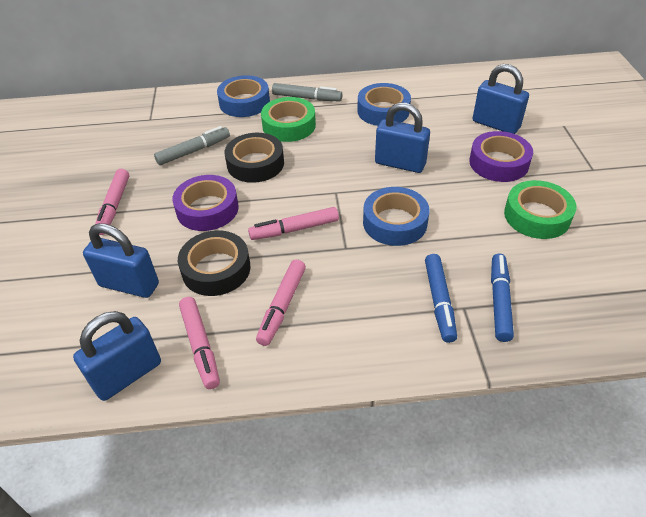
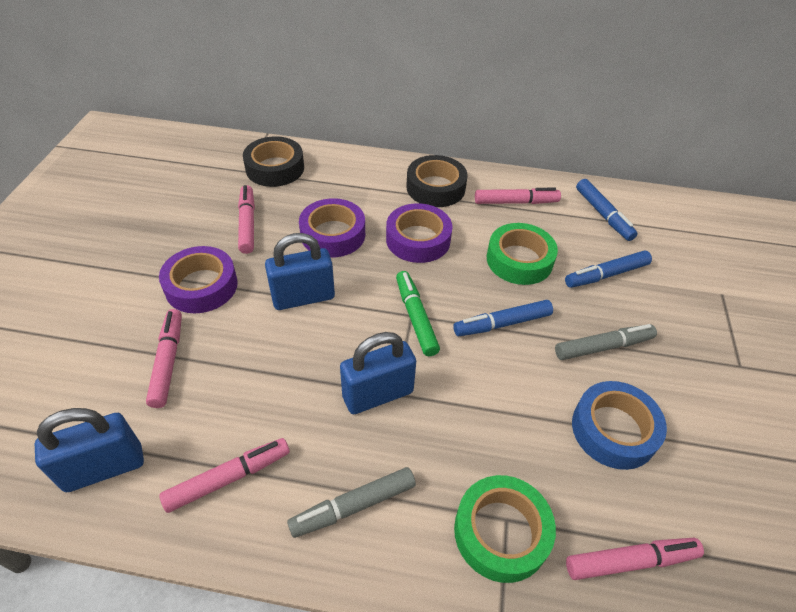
blue marker: [425,254,457,343] [491,254,514,342] = 2 -> [453,300,553,336] [565,250,652,288] [576,179,638,241] = 3
blue padlock: [73,311,161,401] [83,223,159,298] [375,103,430,173] [473,64,529,134] = 4 -> [35,408,144,492] [265,233,335,310] [340,332,416,414] = 3
blue tape: [217,75,270,117] [357,83,411,126] [363,187,430,246] = 3 -> [572,381,667,470] = 1
green marker: none = 0 -> [396,271,440,356] = 1
pink marker: [95,169,129,235] [179,297,220,389] [248,207,339,240] [256,260,306,346] = 4 -> [146,309,182,408] [159,438,290,513] [238,185,255,254] [475,188,561,204] [566,538,704,580] = 5
purple tape: [172,175,239,231] [469,131,533,182] = 2 -> [159,246,238,313] [299,198,365,258] [386,203,453,263] = 3

